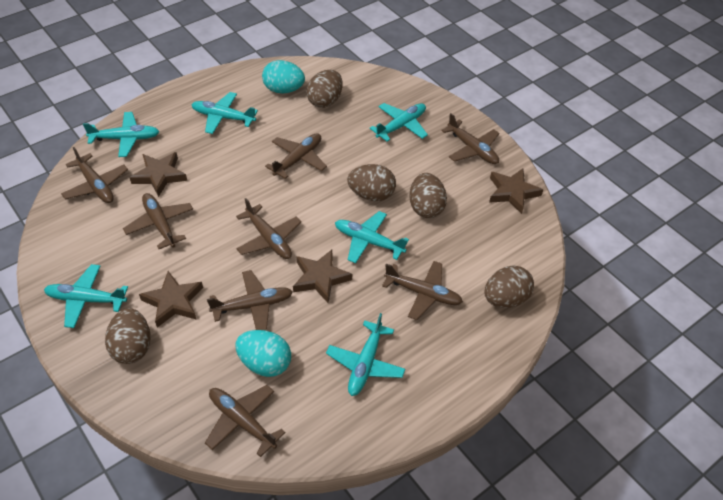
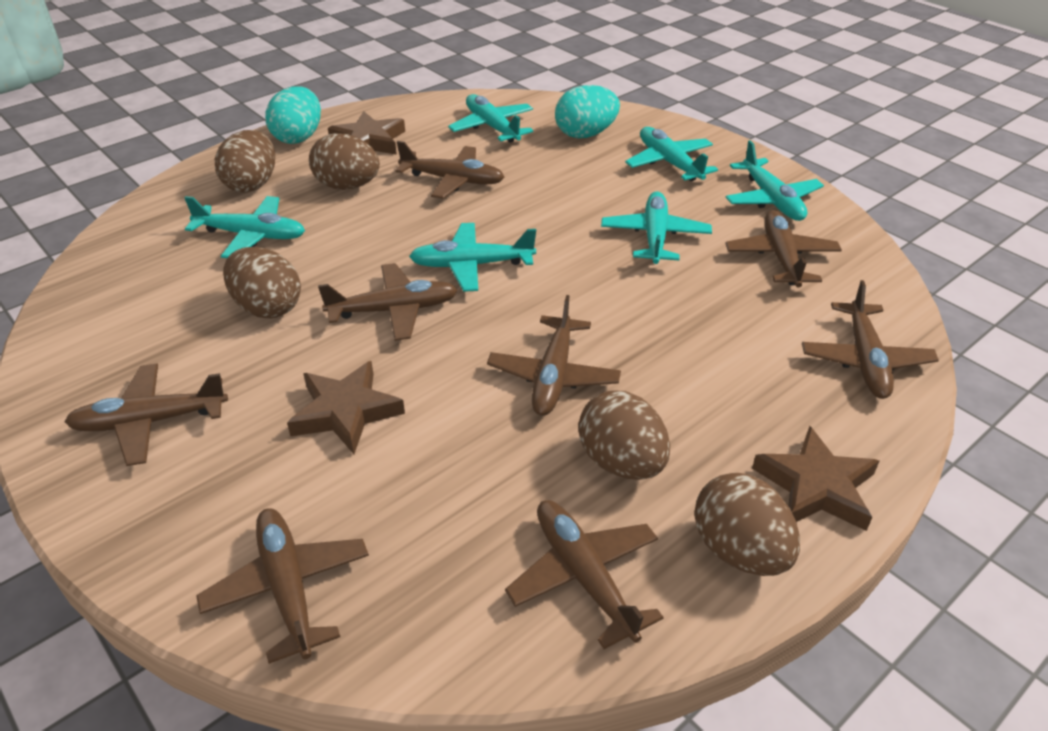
brown star: [130,152,187,197] [139,271,203,327] [293,250,352,303] [489,168,543,214] = 4 -> [287,361,405,454] [328,111,405,155] [752,426,879,531] = 3

